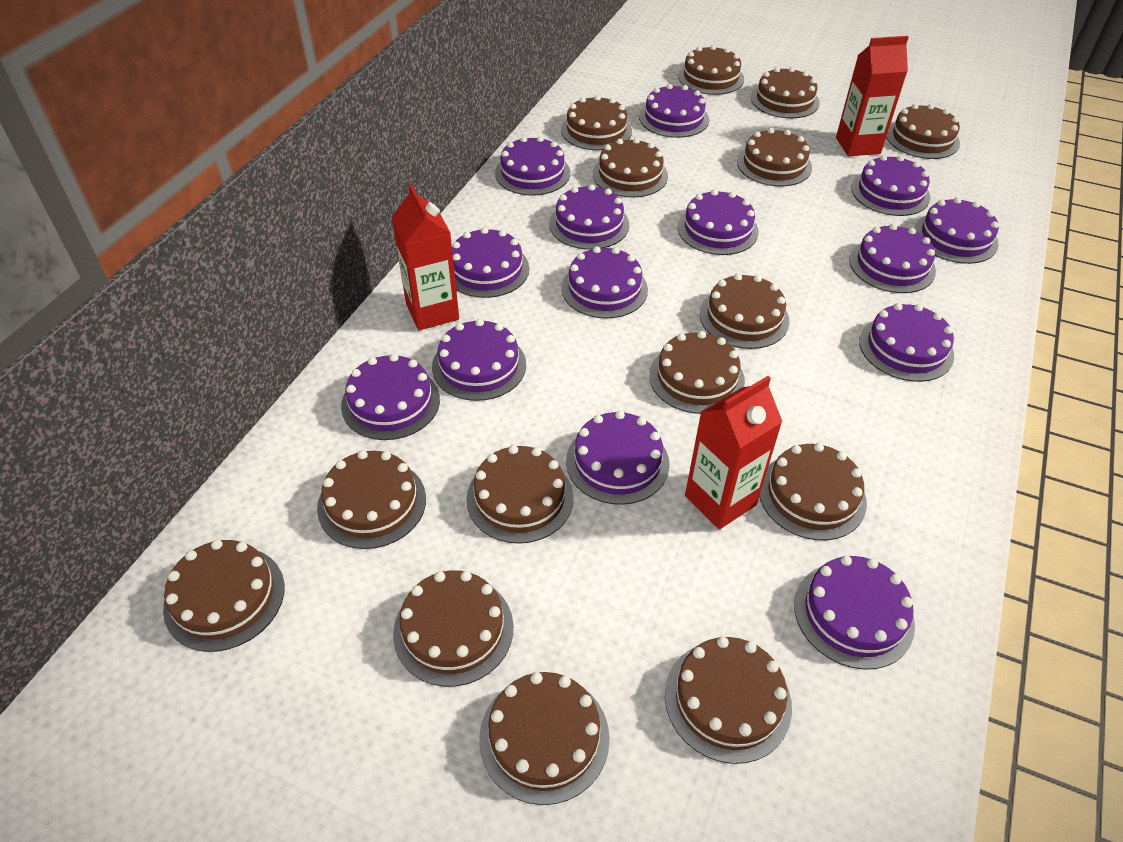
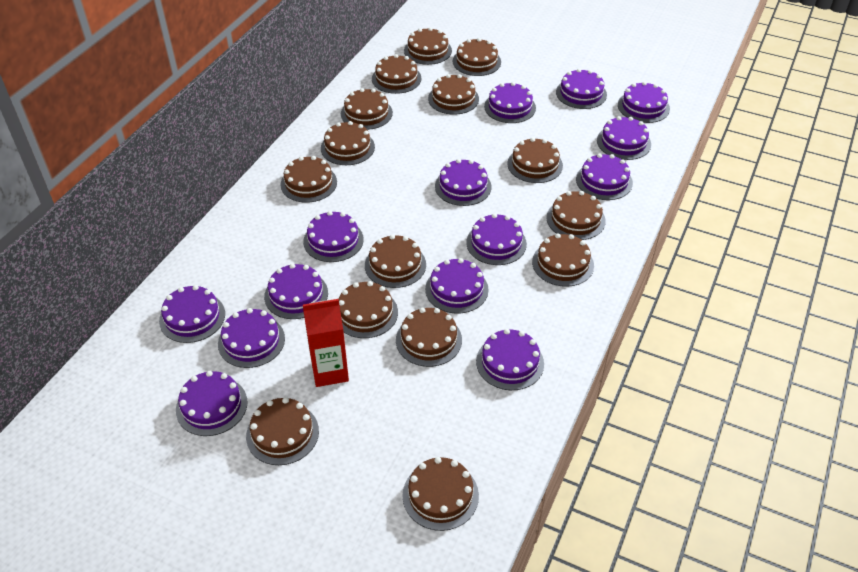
red carton: [392,184,459,331] [685,376,782,530] [836,36,909,156] = 3 -> [303,299,349,387] = 1

